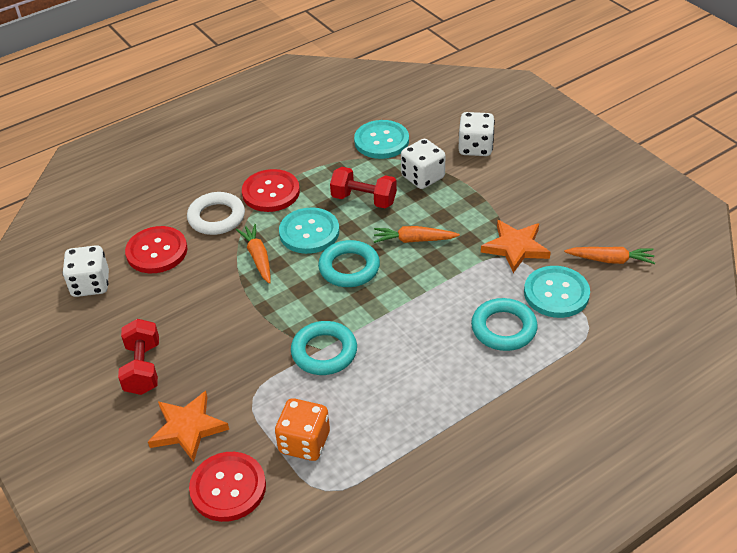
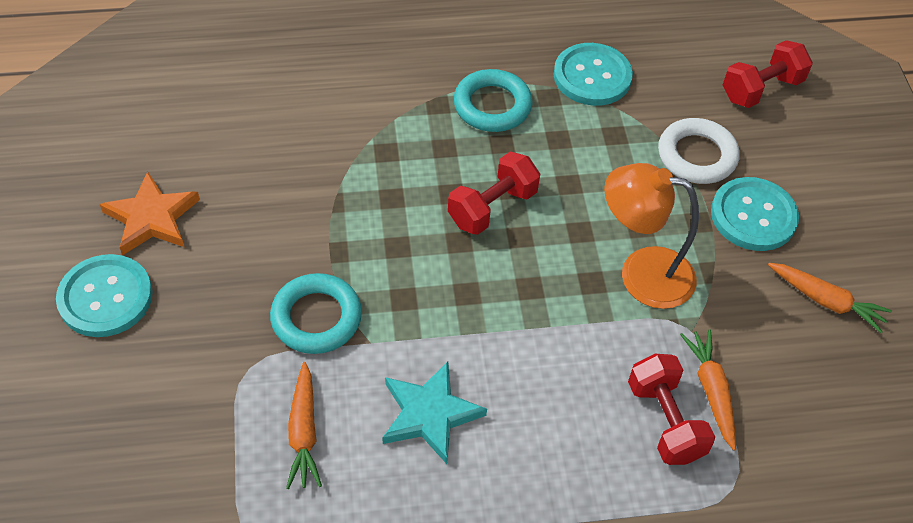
orange dice: [275,398,330,461] = 1 -> none = 0
orange lamp: none = 0 -> [604,163,699,309] = 1
orange star: [148,391,229,462] [481,220,551,273] = 2 -> [99,171,200,255] = 1
red button: [125,226,187,273] [189,452,266,522] [242,169,300,212] = 3 -> none = 0
red dumbbell: [118,319,159,395] [330,167,397,208] = 2 -> [448,152,540,235] [628,354,715,465] [723,40,813,108] = 3
turquoise ring: [291,321,357,375] [318,240,380,287] [471,298,538,351] = 3 -> [270,273,362,354] [454,69,532,132] = 2
turquoise star: none = 0 -> [383,361,487,464] = 1
white dice: [62,245,109,297] [401,139,446,189] [458,112,495,156] = 3 -> none = 0

